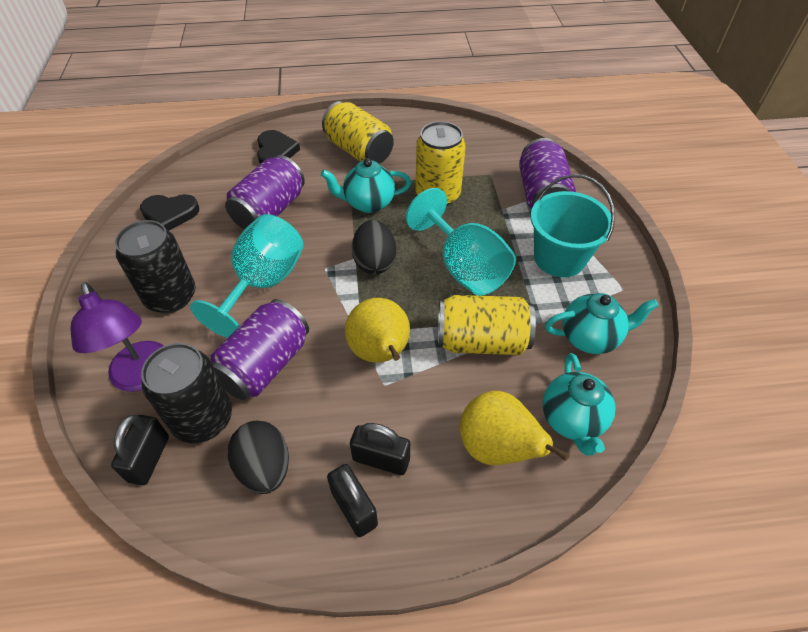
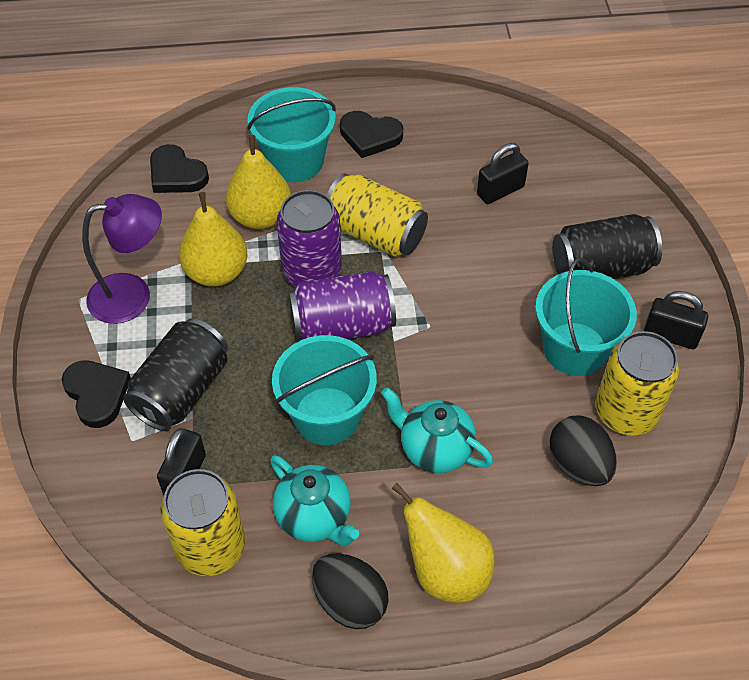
black heart: [140,194,199,231] [257,130,300,164] = 2 -> [62,360,131,428] [150,144,209,193] [340,111,403,158] = 3
purple can: [210,299,309,400] [225,155,305,230] [519,138,576,210] = 3 -> [277,190,342,287] [289,272,396,340] = 2
turquoise bucket: [530,174,615,277] = 1 -> [247,87,336,182] [272,335,377,445] [535,258,637,376] = 3
turquoise goblet: [190,214,304,338] [406,188,516,296] = 2 -> none = 0
turquoise teapot: [321,158,411,213] [543,353,615,456] [545,293,659,354] = 3 -> [270,455,359,546] [381,387,493,473] = 2
yellow pear: [345,298,410,363] [460,391,570,465] = 2 -> [179,192,248,287] [226,135,291,229] [391,483,495,603] = 3

